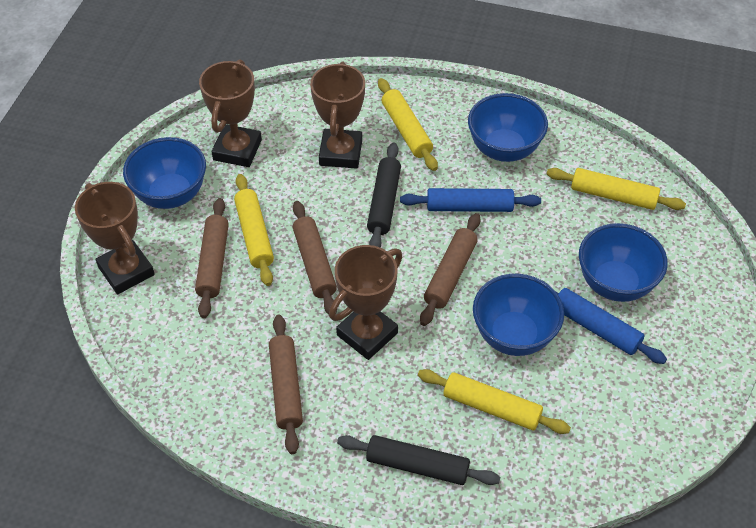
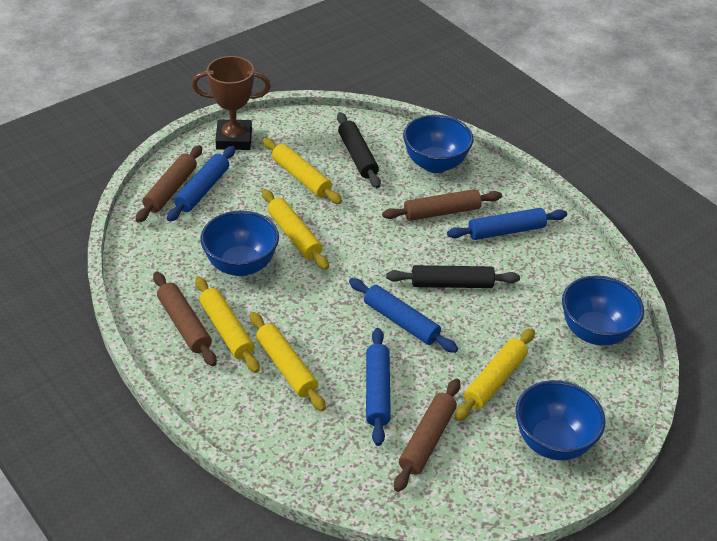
blue rolling pin: [400,188,541,212] [545,282,667,364] = 2 -> [167,146,235,222] [349,278,458,353] [366,328,391,446] [447,208,567,240] = 4
brown trophy: [75,182,155,294] [199,59,262,167] [310,62,365,169] [329,245,402,360] = 4 -> [192,56,271,150] = 1
yellow rolling pin: [234,174,274,286] [378,78,438,171] [418,369,571,434] [547,168,686,210] = 4 -> [195,277,260,373] [250,312,326,411] [262,189,329,270] [263,138,342,204] [455,328,535,421] = 5

